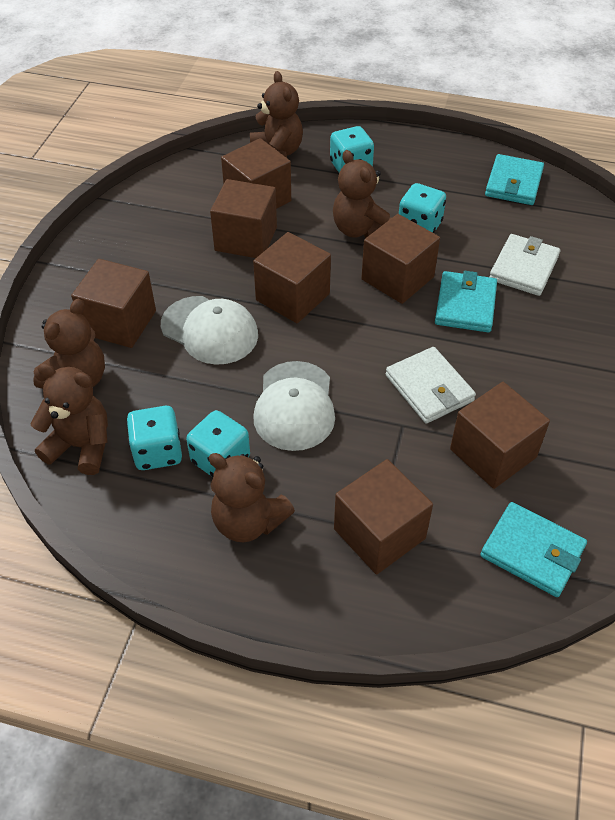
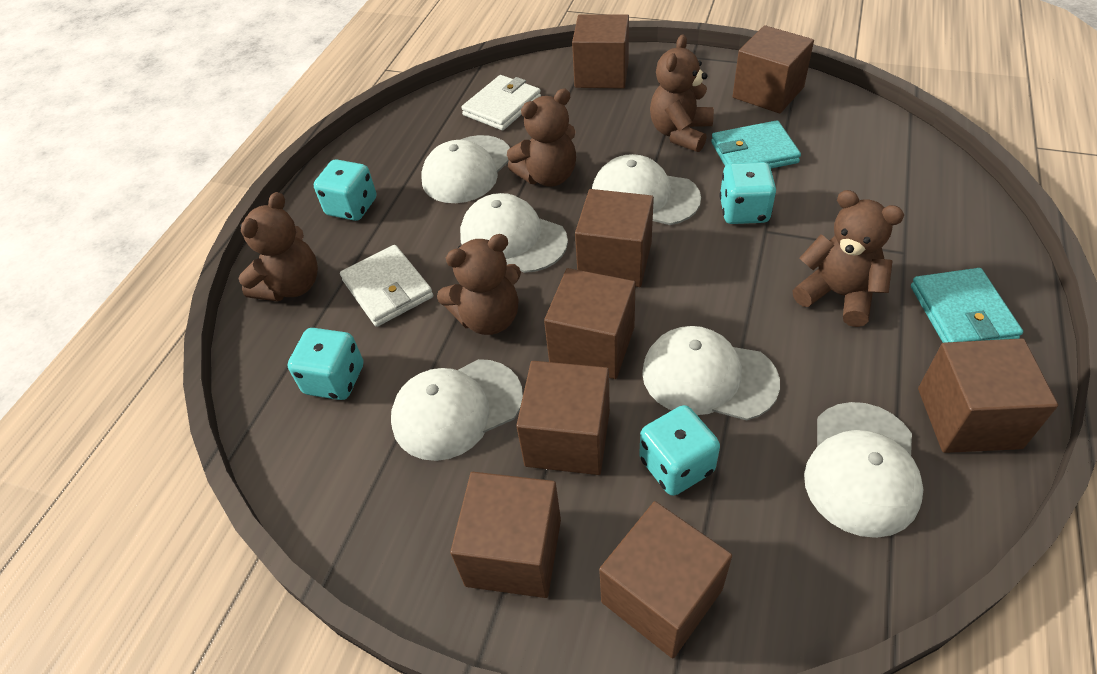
brown cube: [71,259,156,348] [210,179,277,258] [221,138,291,209] [253,232,331,323] [334,459,433,575] [361,214,440,304] [450,382,550,489] = 7 -> [450,472,561,598] [516,361,610,475] [544,268,636,379] [572,14,629,89] [575,189,654,287] [599,501,732,658] [733,25,814,113] [918,338,1058,453] = 8
turquoise wallet: [435,271,497,332] [480,502,587,597] [485,154,544,205] = 3 -> [711,120,801,168] [911,268,1023,343] = 2
white cap: [161,296,258,365] [253,361,335,451] = 2 -> [391,359,523,461] [422,135,510,203] [460,193,568,273] [592,154,701,225] [642,326,780,421] [804,402,923,538] = 6

